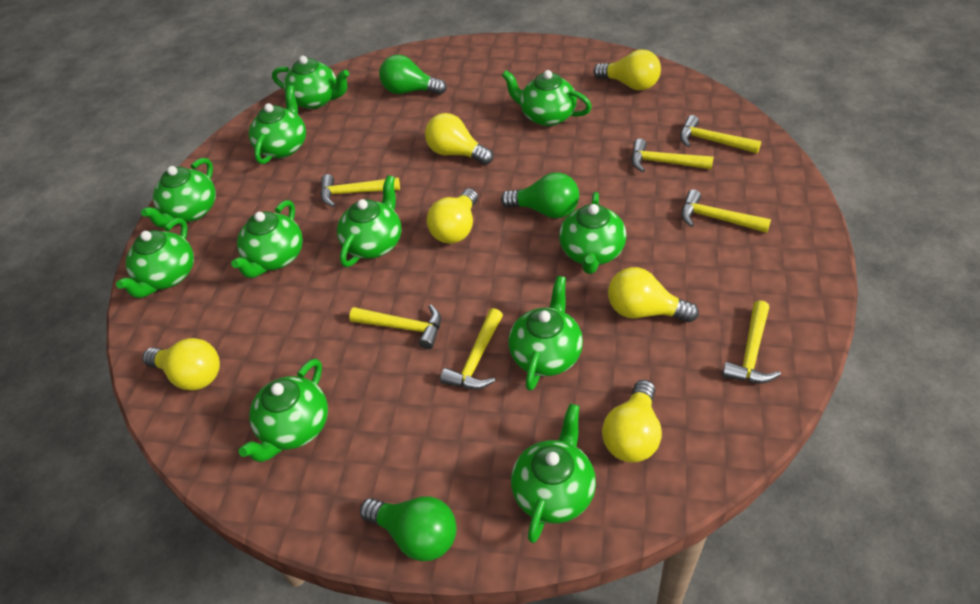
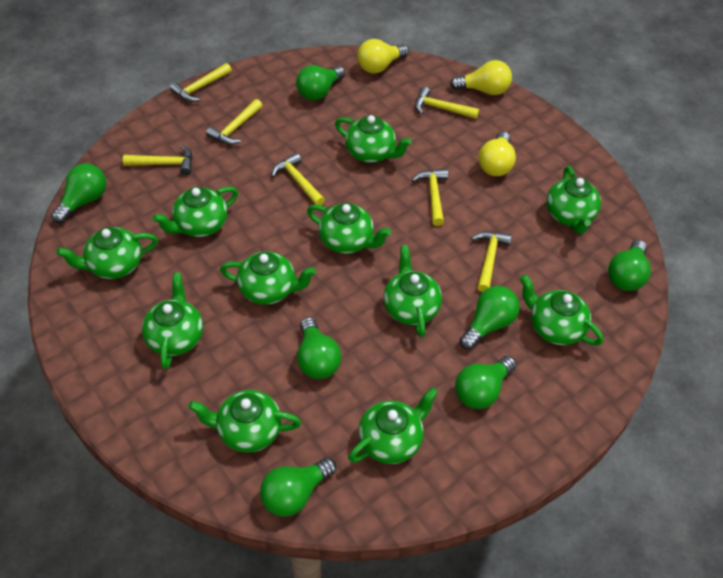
green light bulb: [360,496,457,561] [379,55,447,95] [501,172,579,218] = 3 -> [51,163,106,223] [260,457,336,517] [296,65,345,100] [297,317,341,379] [455,356,516,409] [460,286,520,350] [608,240,651,291] = 7
yellow light bulb: [143,338,220,391] [425,113,493,165] [427,188,478,244] [593,50,661,90] [602,380,662,463] [608,267,699,322] = 6 -> [357,39,409,73] [450,60,512,95] [478,132,516,176] = 3

